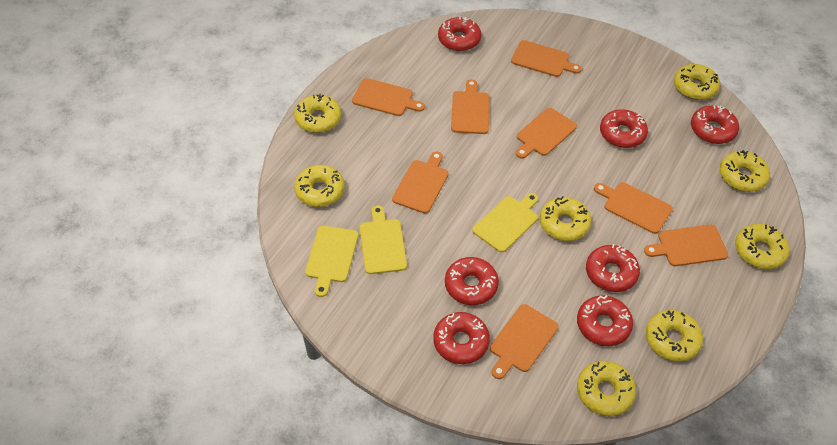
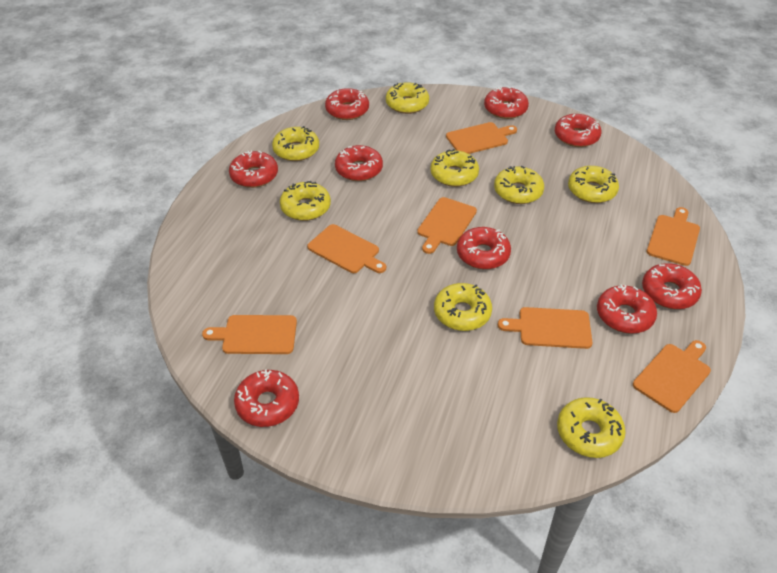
orange cutting board: [352,78,425,116] [392,151,448,213] [451,79,489,134] [490,304,558,379] [511,40,582,77] [516,108,577,159] [594,182,673,234] [644,225,728,266] = 8 -> [202,315,297,354] [307,224,386,273] [417,197,477,254] [446,122,517,154] [498,307,593,349] [633,340,711,413] [647,207,700,266] = 7
red donut: [433,312,490,364] [438,17,481,51] [445,257,499,305] [577,295,633,346] [586,244,640,292] [600,109,648,148] [691,105,739,144] = 7 -> [229,151,278,188] [234,369,299,427] [325,88,369,120] [335,145,383,181] [457,227,511,269] [484,86,529,119] [555,114,601,147] [597,284,657,334] [642,263,702,309] = 9
yellow cutting board: [305,226,358,297] [360,205,407,274] [472,193,538,252] = 3 -> none = 0

